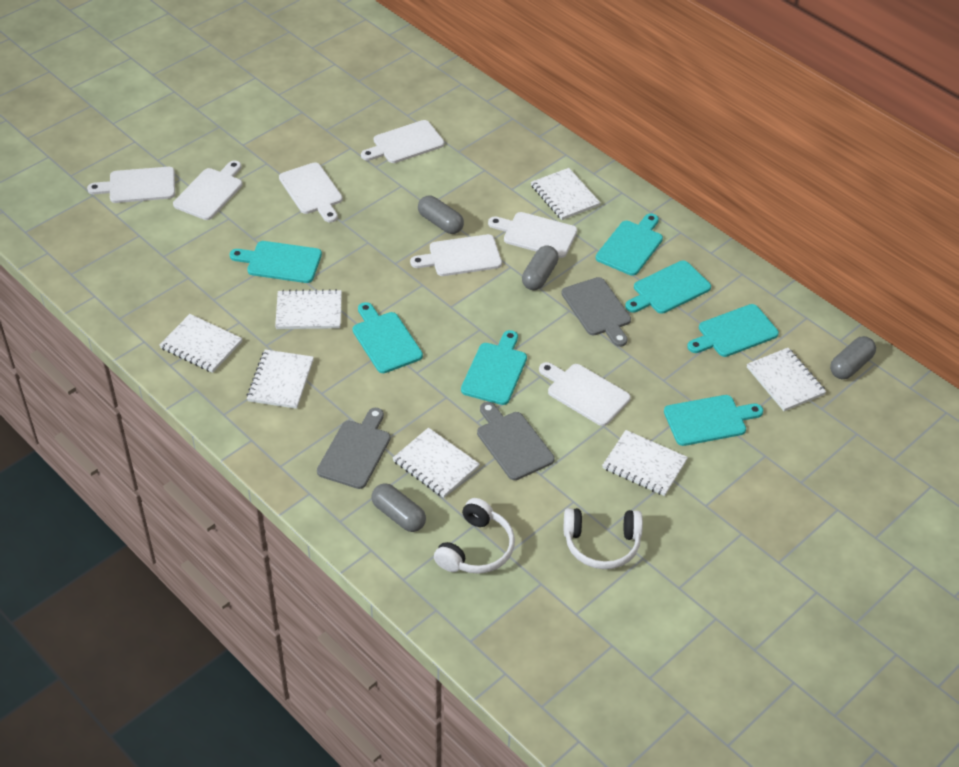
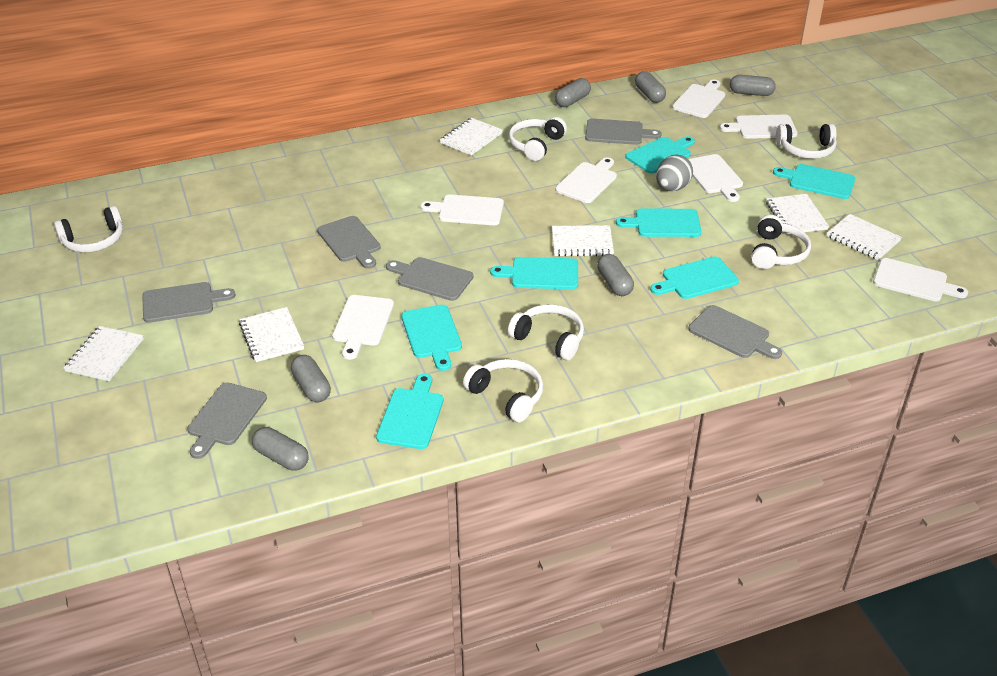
grey capsule: [372,483,426,532] [418,196,464,234] [522,245,559,290] [830,336,876,379] = 4 -> [252,427,309,471] [291,355,331,402] [555,78,591,107] [597,254,634,296] [635,71,666,103] [730,75,776,96] = 6
grey cutting board: [317,408,390,489] [477,402,555,480] [561,277,631,347] = 3 -> [142,282,235,323] [187,382,267,459] [317,216,381,269] [386,257,473,301] [585,119,662,145] [688,305,782,359] = 6
grey egg: none = 0 -> [656,154,693,191] = 1
white headphones: [434,498,515,574] [564,508,643,569] = 2 -> [54,206,123,253] [463,359,543,422] [508,304,584,360] [509,117,567,161] [751,215,811,269] [776,124,837,159] = 6
white notebook: [159,314,242,373] [247,349,314,409] [275,289,342,329] [393,427,480,498] [531,168,601,220] [602,430,688,496] [747,348,826,411] = 7 -> [64,326,144,381] [239,307,304,362] [440,118,503,156] [552,225,614,256] [766,194,829,234] [827,214,902,260] = 6

